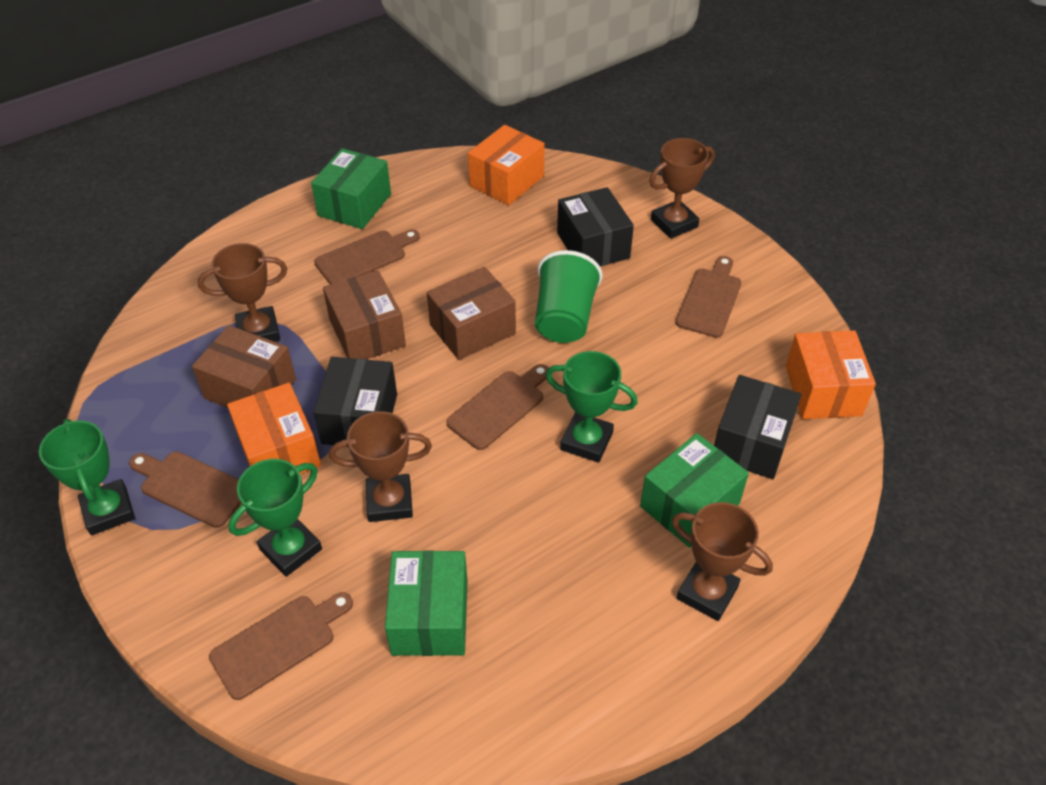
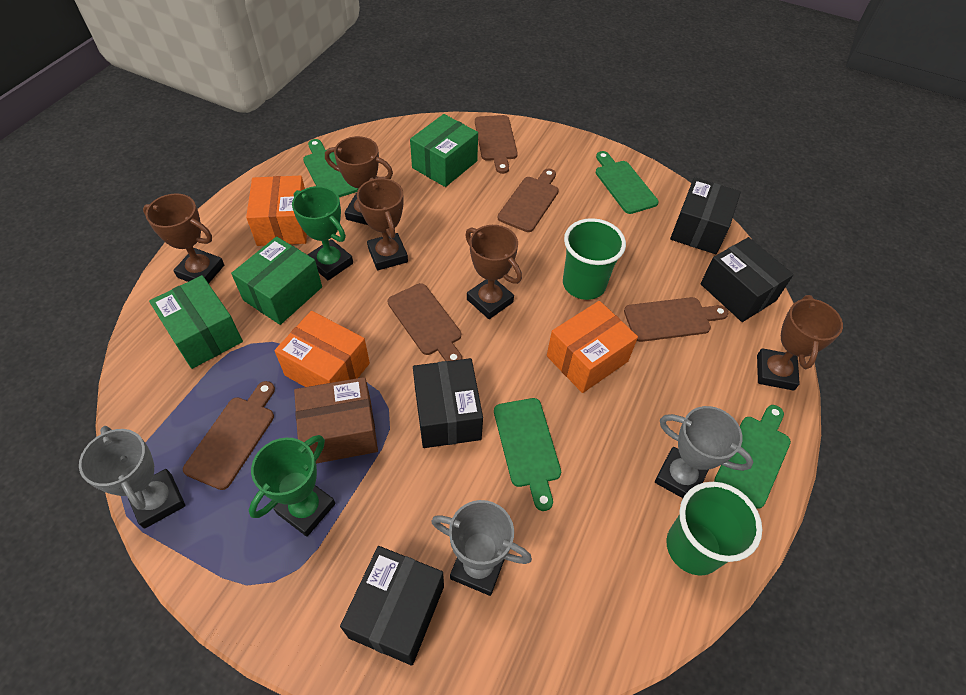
black box: [313,357,397,447] [557,187,634,266] [714,375,801,479] = 3 -> [340,546,444,666] [413,358,483,448] [670,177,741,254] [700,237,794,322] = 4
brown box: [192,325,296,408] [323,270,406,359] [427,267,516,360] = 3 -> [294,377,378,464] = 1
brown trophy: [198,243,287,342] [329,411,432,522] [649,138,715,239] [672,502,773,621] = 4 -> [143,193,224,284] [325,136,393,225] [357,178,408,270] [465,225,522,319] [757,295,843,391] = 5
green cup: [535,250,603,343] = 1 -> [563,218,626,300] [666,482,762,576] = 2
green cutting board: none = 0 -> [303,139,359,197] [494,398,561,511] [596,151,659,214] [714,405,791,509] = 4
green trophy: [39,419,135,536] [228,459,322,577] [545,351,638,463] = 3 -> [249,435,335,537] [292,186,353,280] = 2
grey trophy: none = 0 -> [79,426,186,529] [431,500,532,596] [655,406,753,498] = 3

